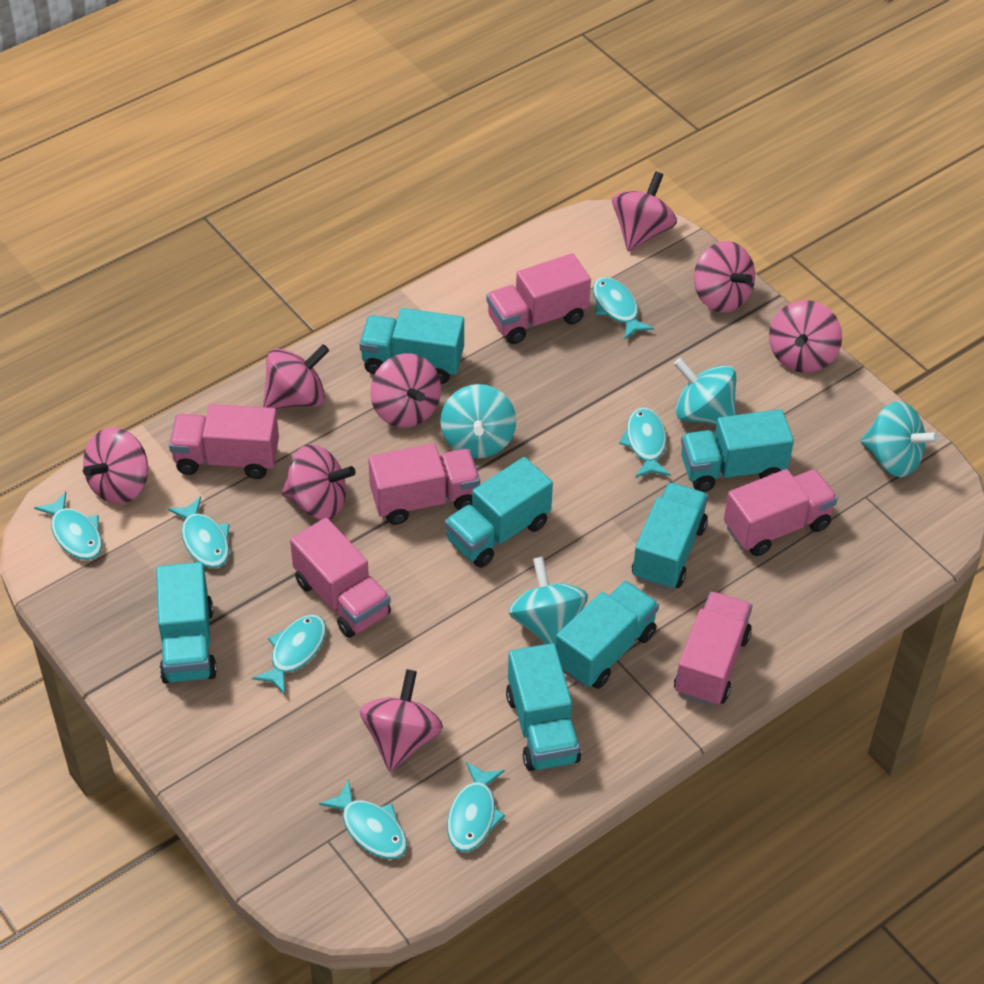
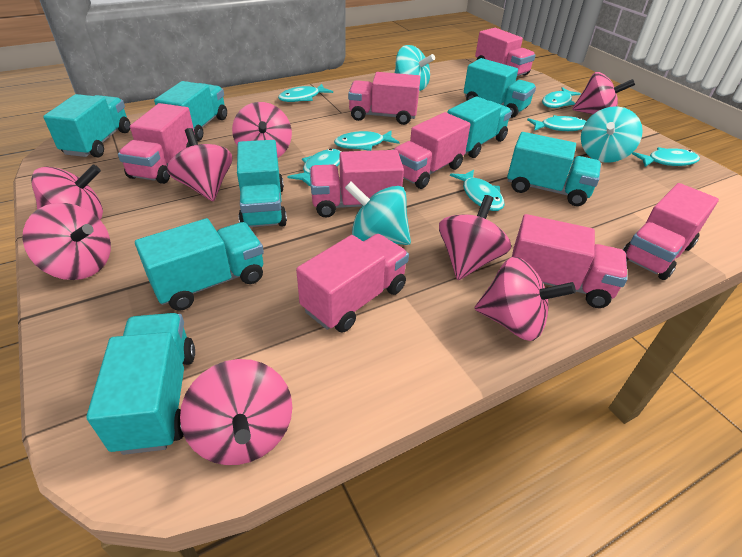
pink truck: [169,404,279,479] [290,518,391,638] [368,443,480,525] [486,253,591,344] [674,592,752,706] [724,469,838,556] = 6 -> [118,103,195,184] [296,234,409,333] [310,150,404,218] [348,72,421,125] [393,112,470,189] [475,28,536,76] [512,214,628,308] [623,183,719,280] = 8
turquoise spinning top: [440,384,516,458] [508,557,588,645] [674,358,736,425] [861,401,940,477] = 4 -> [345,181,411,245] [395,45,435,91] [581,106,643,162] = 3
turquoise truck: [156,562,217,684] [359,308,464,384] [445,457,553,568] [506,643,581,771] [556,581,659,689] [632,482,708,590] [681,409,794,492] = 7 -> [43,94,131,157] [86,313,195,455] [135,218,264,311] [154,81,227,141] [237,140,287,227] [447,96,512,158] [464,58,536,118] [507,132,601,206] = 8

